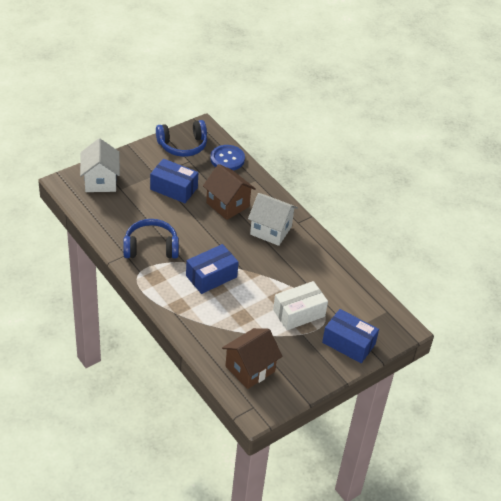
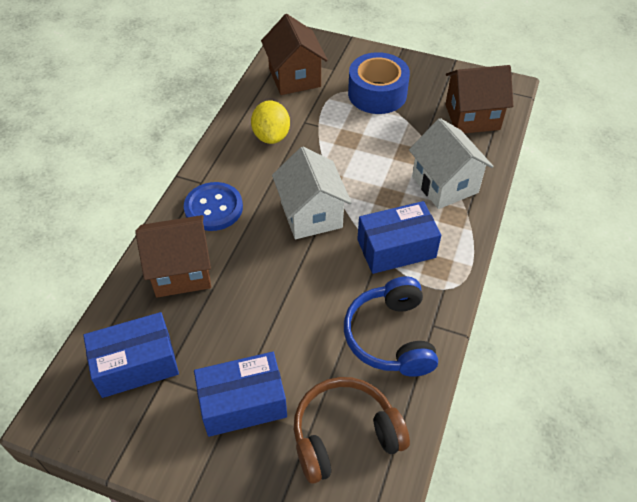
blue headphones: [123,219,179,258] [156,120,207,157] = 2 -> [344,277,438,377] = 1
blue tape: none = 0 -> [348,52,410,114] = 1
brown headphones: none = 0 -> [294,377,410,484] = 1
brown house: [203,164,256,220] [222,328,282,389] = 2 -> [135,215,211,297] [261,14,328,95] [445,65,513,133] = 3
white box: [273,281,328,330] = 1 -> none = 0
yellow lemon: none = 0 -> [251,101,290,144] = 1

